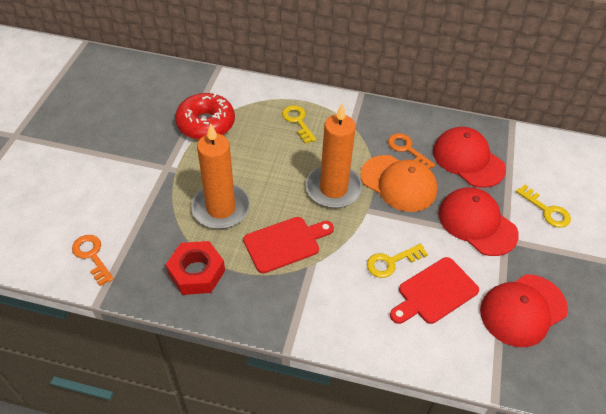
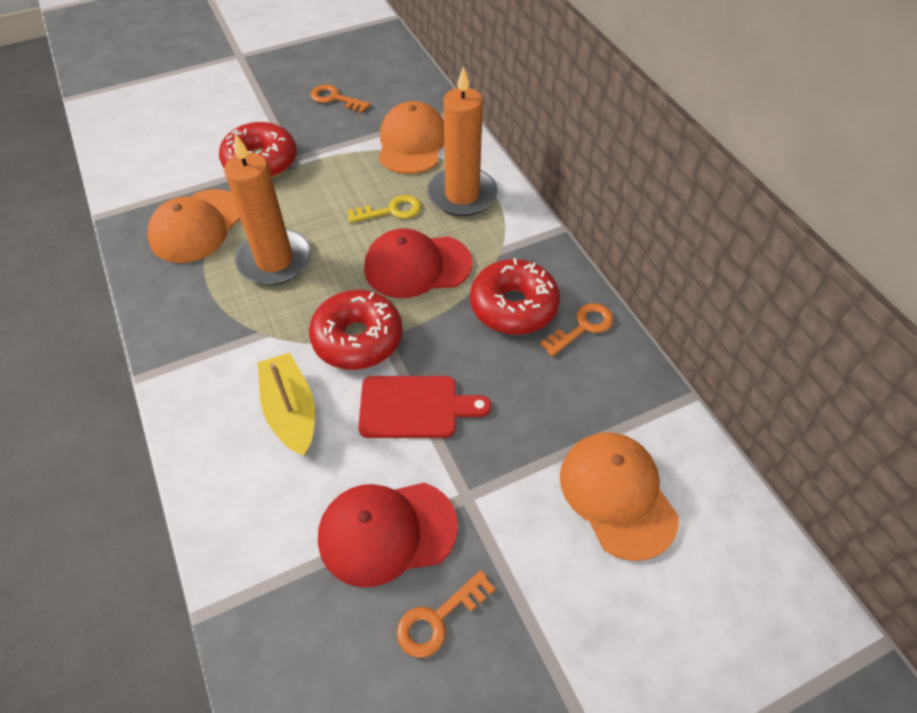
orange cap: [360,155,438,212] = 1 -> [147,189,240,263] [379,101,444,174] [560,433,679,561] = 3
orange key: [72,235,114,286] [388,133,436,169] = 2 -> [311,84,371,113] [397,570,496,658] [540,303,613,356] = 3
red cap: [433,127,506,188] [439,187,519,256] [480,274,568,347] = 3 -> [318,483,458,587] [364,228,472,298] = 2
red cutting board: [243,217,334,274] [390,257,479,324] = 2 -> [358,376,491,438] = 1
red donut: [175,93,235,140] = 1 -> [219,122,297,178] [309,290,403,370] [470,258,560,335] = 3
red nut: [166,241,225,295] = 1 -> none = 0
yellow boat: none = 0 -> [258,353,315,456] = 1
yellow key: [282,105,317,144] [367,244,428,278] [516,185,571,228] = 3 -> [347,195,421,223] = 1

